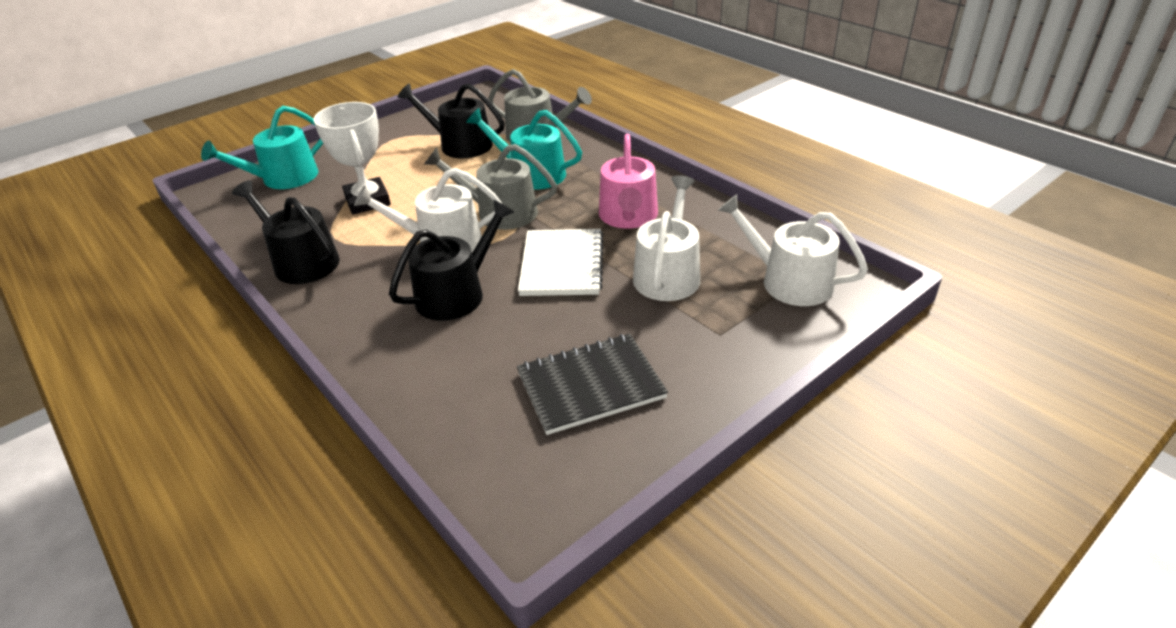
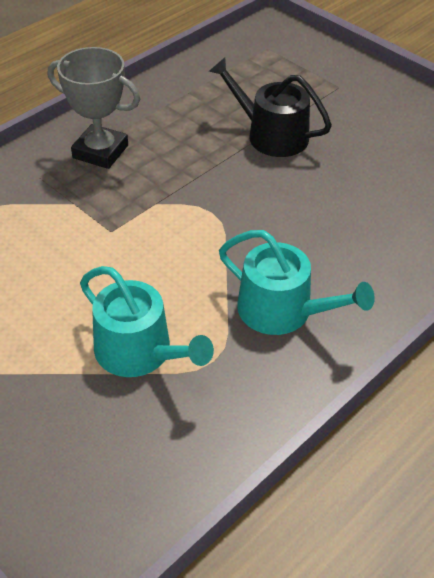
black notebook: [517,334,668,435] = 1 -> none = 0
black watering can: [232,180,340,284] [389,200,514,321] [398,83,505,158] = 3 -> [209,57,332,157] = 1
grey trophy: none = 0 -> [48,47,140,169] = 1
grey watering can: [424,144,557,230] [488,69,592,142] = 2 -> none = 0
pink watering can: [599,134,658,229] = 1 -> none = 0
white notebook: [518,229,603,296] = 1 -> none = 0
white trophy: [313,102,391,215] = 1 -> none = 0
white watering can: [354,168,502,252] [633,176,700,301] [718,194,868,306] = 3 -> none = 0

